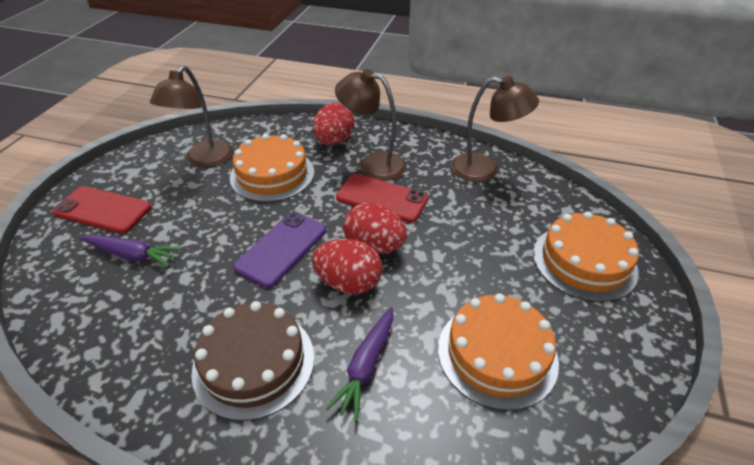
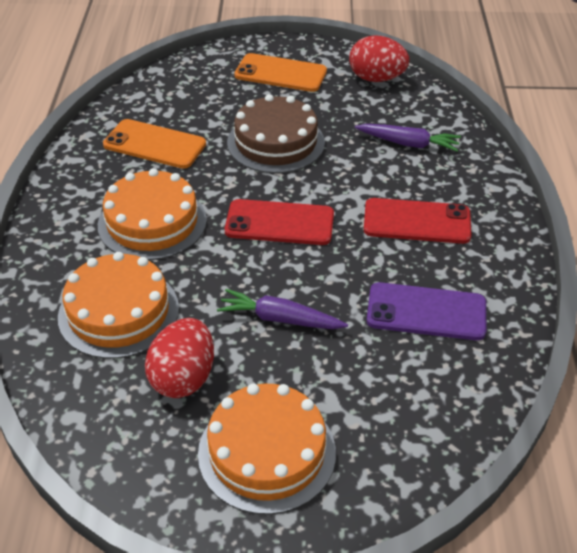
brown lamp: [150,65,233,167] [335,69,406,181] [451,76,539,182] = 3 -> none = 0
orange phone: none = 0 -> [103,119,206,169] [235,53,327,92] = 2
red egg: [312,239,382,294] [313,103,355,145] [343,203,407,254] = 3 -> [145,318,214,398] [349,35,409,82] = 2

